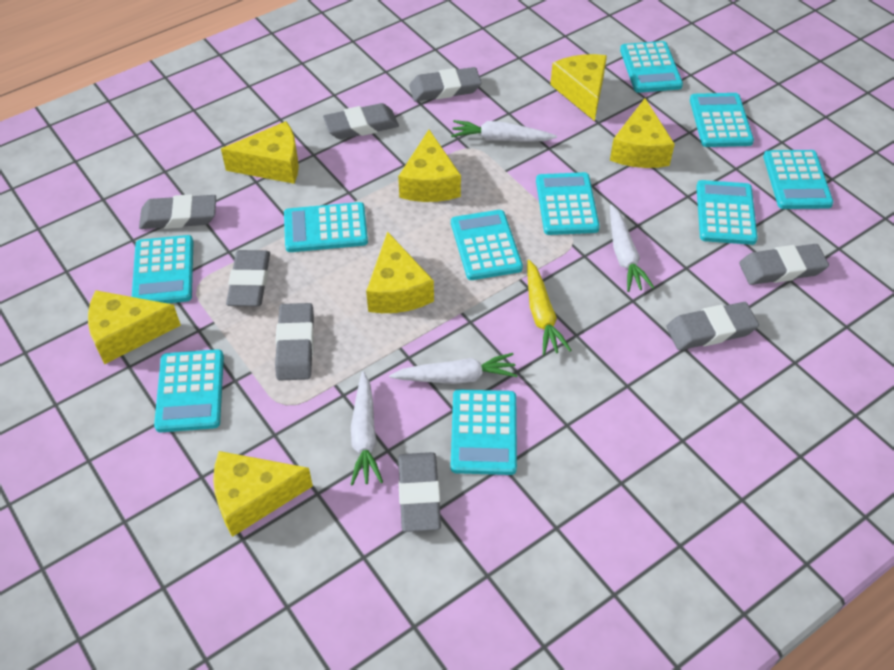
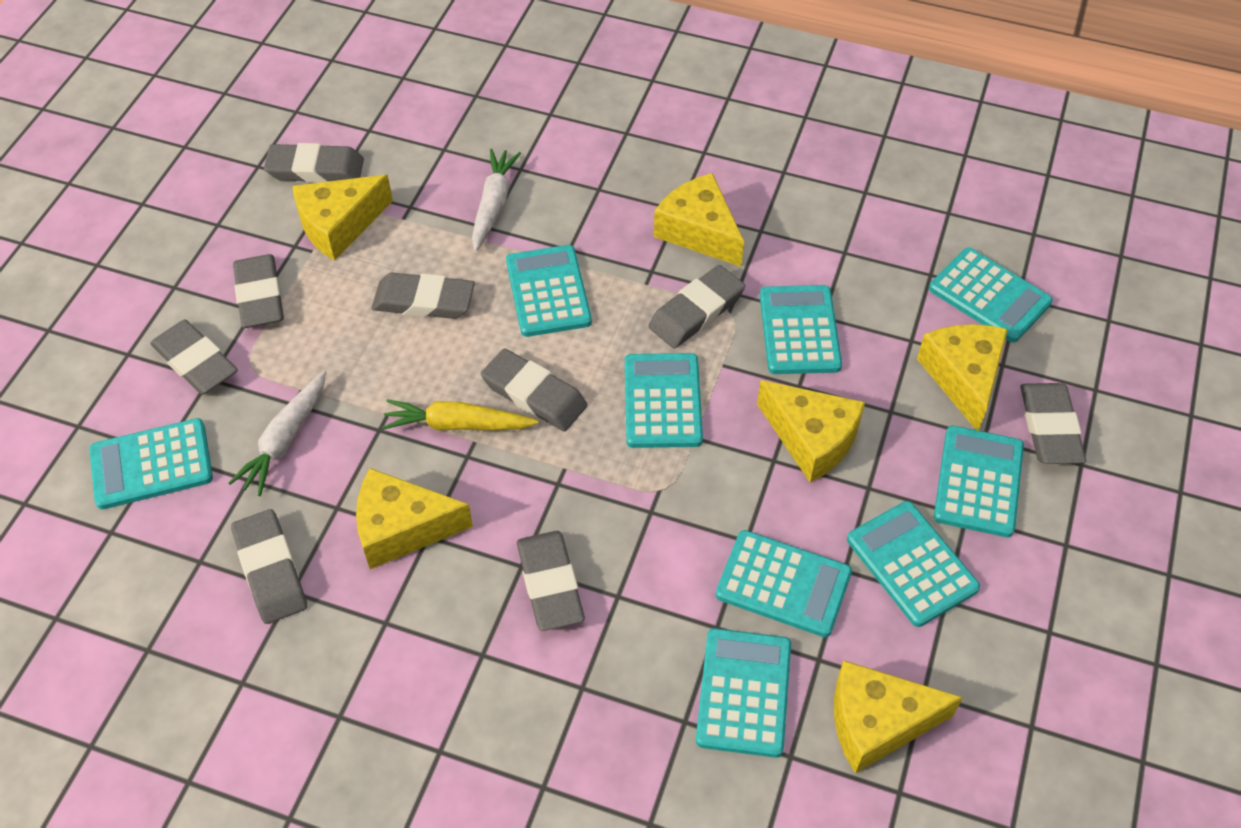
grey eraser: [139,194,216,229] [226,250,270,306] [275,303,314,381] [323,103,399,139] [398,452,441,532] [409,67,482,101] [666,302,759,350] [739,244,829,285] = 8 -> [150,320,238,395] [231,509,307,624] [233,254,284,328] [264,143,364,183] [372,273,475,319] [481,348,588,432] [517,531,585,631] [648,265,745,349] [1020,383,1086,464] = 9
turquoise calculator: [132,235,193,303] [154,349,224,433] [284,202,368,252] [451,210,523,280] [451,389,517,475] [536,172,600,235] [620,41,683,93] [690,93,754,147] [696,180,758,245] [763,150,833,209] = 10 -> [89,418,213,509] [506,245,592,337] [625,353,703,448] [696,628,791,758] [716,530,852,637] [760,285,842,374] [847,501,980,627] [929,248,1053,343] [934,426,1024,537] = 9
white carrot: [350,371,383,486] [389,353,518,384] [451,120,557,142] [610,204,655,292] = 4 -> [228,370,326,496] [472,149,521,252] = 2
yellow cheese: [88,290,181,365] [213,451,313,537] [221,121,299,184] [366,231,434,313] [398,130,461,202] [550,54,607,121] [610,98,675,168] = 7 -> [292,175,393,261] [356,468,473,569] [654,173,744,267] [757,380,865,483] [834,660,963,773] [917,324,1008,431] = 6

